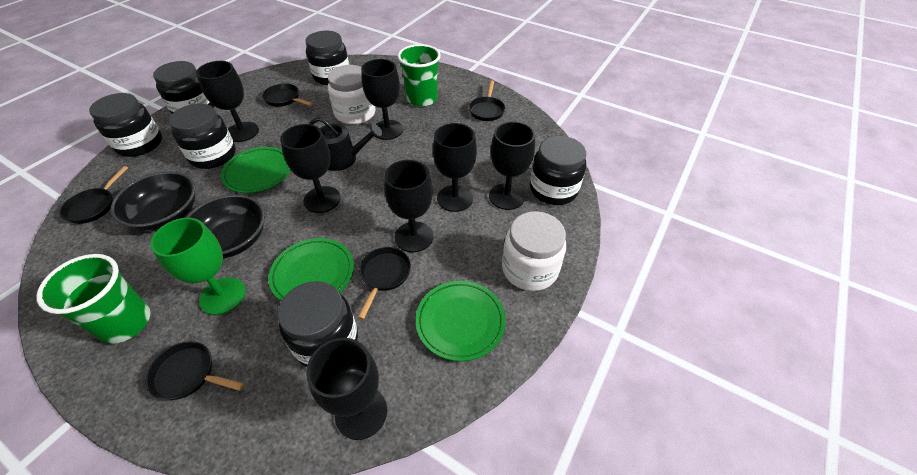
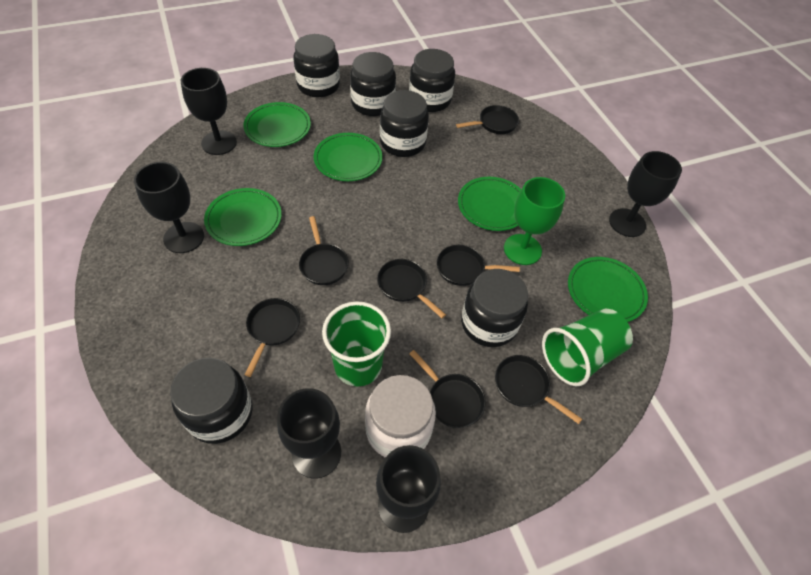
black bowl: [111,171,196,231] [185,194,265,258] = 2 -> none = 0
black goblet: [196,61,259,142] [280,124,341,213] [306,338,387,440] [361,59,403,140] [384,160,433,252] [433,123,477,212] [489,121,535,210] = 7 -> [134,162,204,253] [181,68,237,155] [277,388,341,478] [376,445,441,533] [609,151,682,237] = 5
black pan: [60,166,128,224] [146,341,244,400] [262,83,313,107] [358,247,411,320] [469,80,505,121] = 5 -> [245,298,300,377] [299,216,349,285] [377,259,446,318] [409,350,486,428] [437,245,520,286] [456,105,519,134] [495,355,582,424] = 7
black watering can: [309,117,382,171] = 1 -> none = 0
green plate: [221,147,291,193] [269,238,354,301] [416,281,506,361] = 3 -> [204,188,282,246] [243,102,311,147] [314,133,383,181] [458,177,521,231] [568,257,648,322] = 5
white jar: [328,65,376,125] [502,211,566,291] = 2 -> [365,375,436,458] = 1

